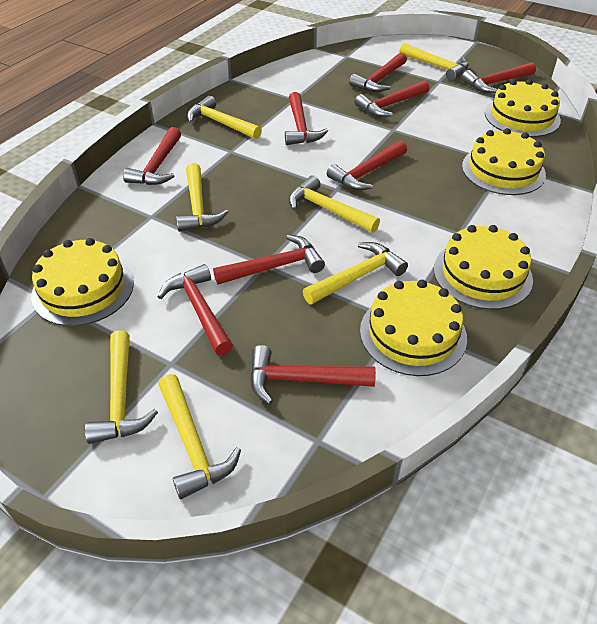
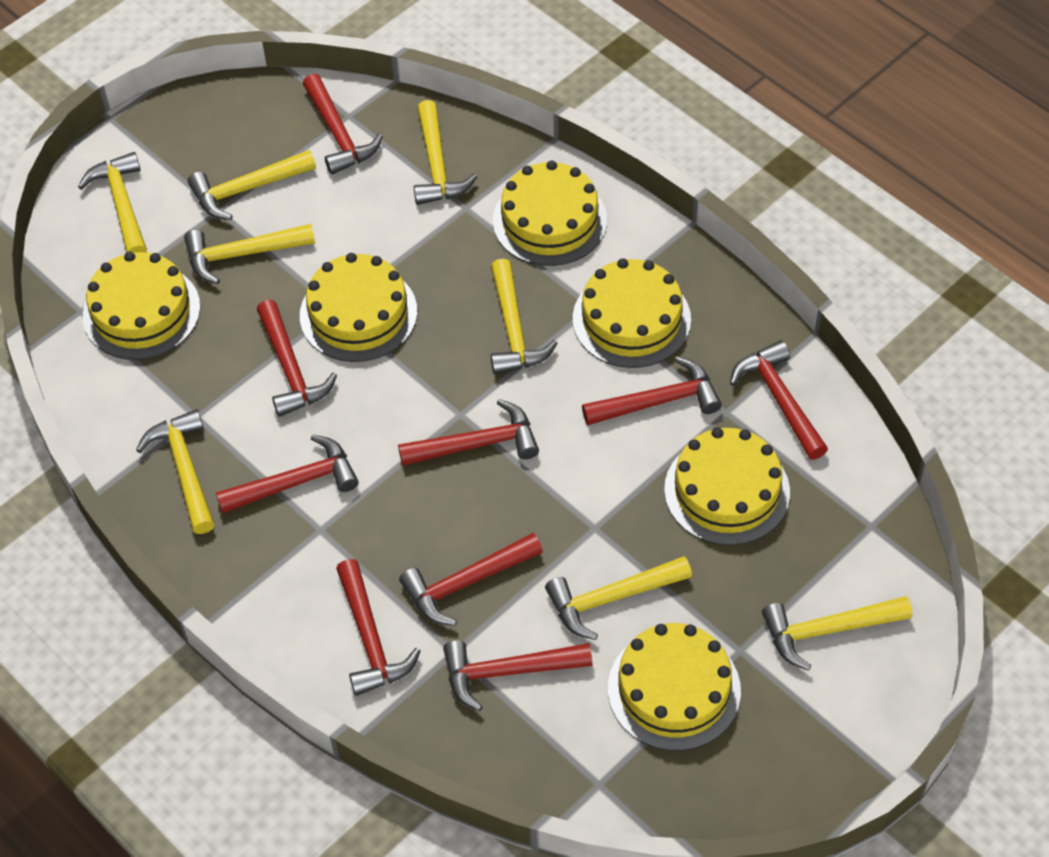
yellow cake: [31,238,134,326] [360,280,467,376] [434,225,533,310] [462,128,546,195] [485,79,561,137] = 5 -> [83,252,200,360] [300,253,417,362] [493,161,607,266] [573,258,691,368] [608,623,741,751] [664,427,790,545] = 6
yellow hammer: [85,330,158,444] [158,374,241,499] [176,163,228,232] [187,96,262,139] [289,175,380,233] [303,242,408,304] [399,43,469,81] = 7 -> [78,152,147,253] [136,409,215,534] [184,224,315,284] [188,150,316,220] [414,100,477,205] [491,259,558,374] [545,556,692,640] [762,596,912,671] = 8

